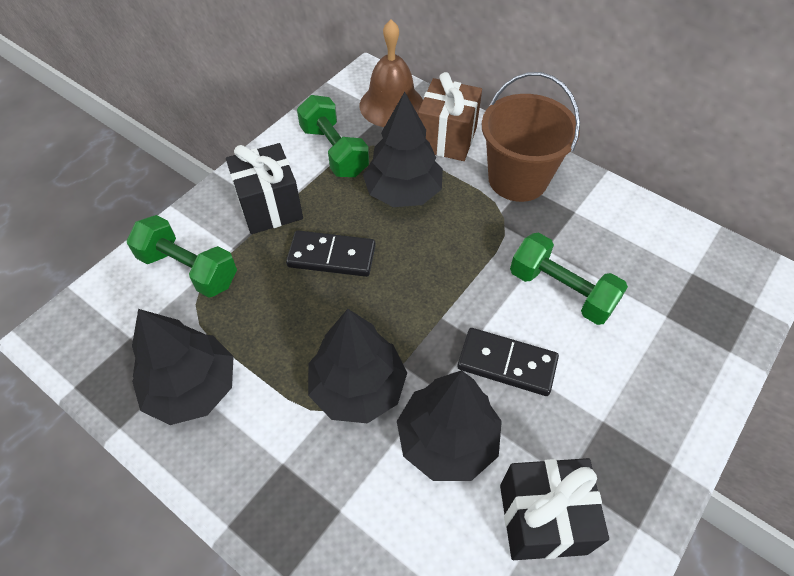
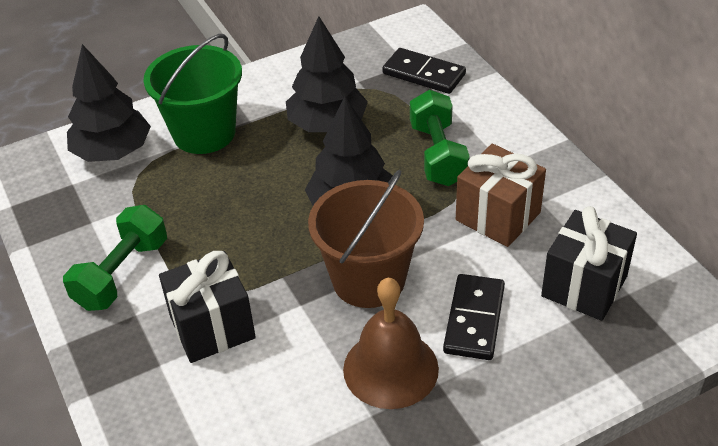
black tree: [132,309,234,425] [308,309,407,423] [363,92,443,207] [397,371,502,481] = 4 -> [67,44,151,162] [286,16,368,132] [305,96,393,205] = 3
green bucket: none = 0 -> [143,34,242,154] = 1
green dumbbell: [127,215,237,298] [297,95,369,177] [510,232,628,325] = 3 -> [63,205,167,311] [410,90,470,186] = 2

